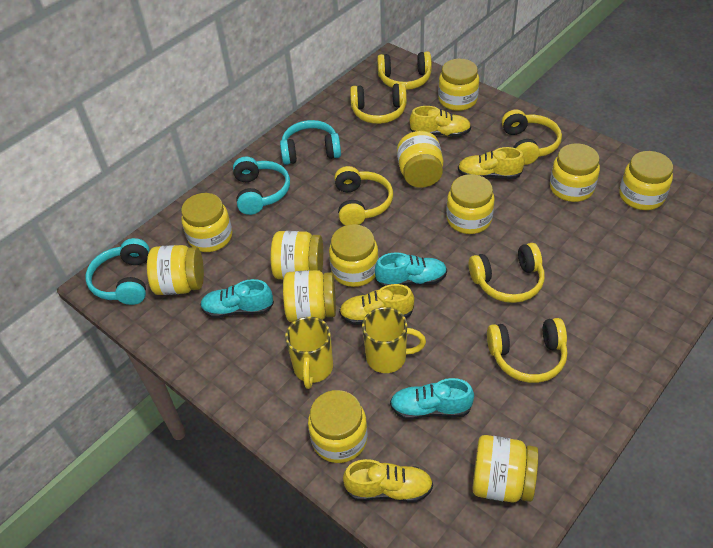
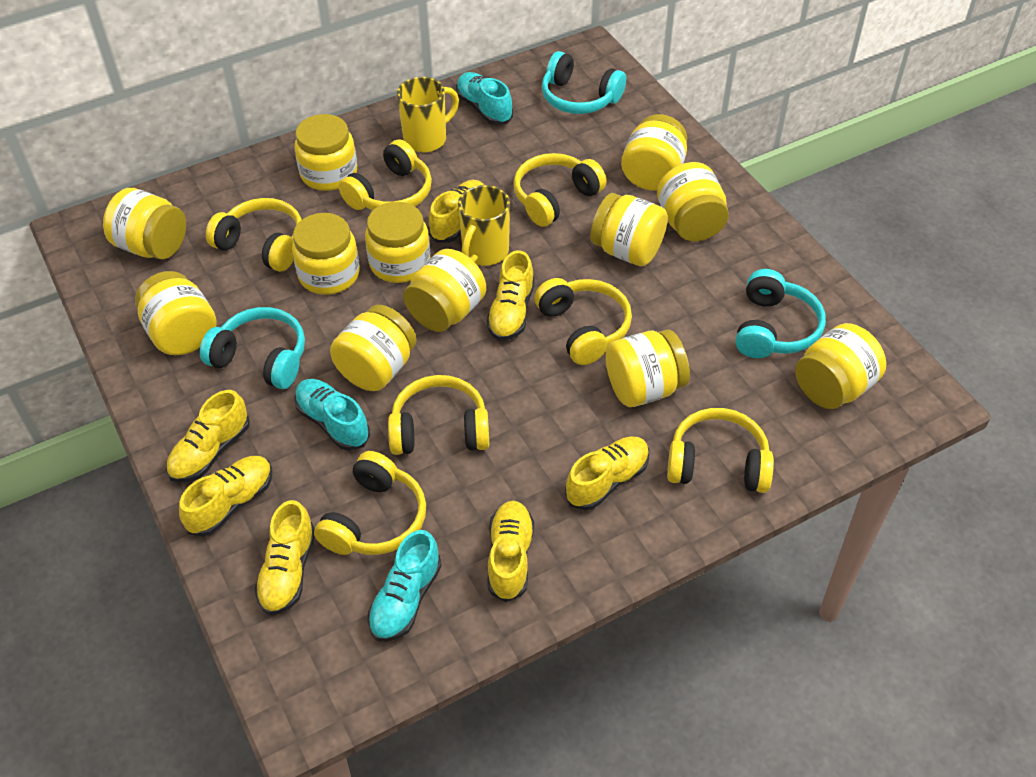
yellow headphones: [335,166,393,225] [350,83,407,124] [377,51,432,90] [469,243,545,303] [487,318,567,383] [502,109,562,165] = 6 -> [206,198,302,272] [314,451,426,555] [339,139,432,210] [388,375,489,455] [513,153,607,227] [534,278,632,365] [667,408,774,493] = 7
yellow shoe: [339,284,414,325] [343,459,433,502] [410,106,471,137] [458,147,525,179] = 4 -> [166,390,250,483] [179,456,272,537] [254,500,315,615] [428,180,484,243] [486,250,535,341] [488,501,534,602] [565,436,649,510] = 7

